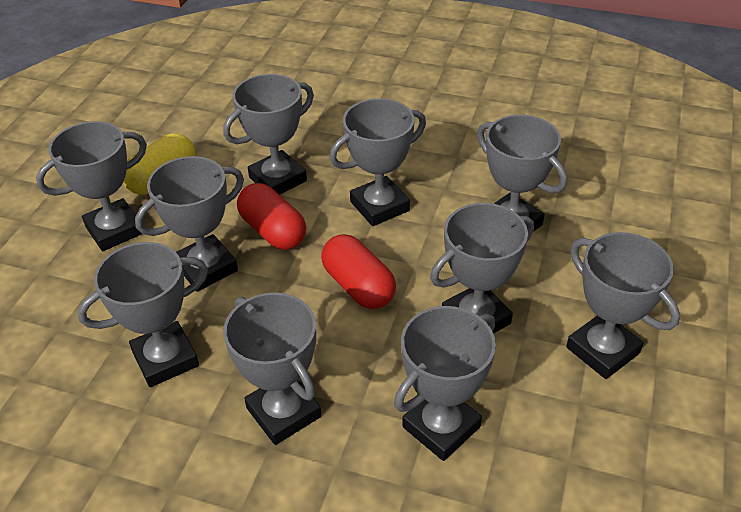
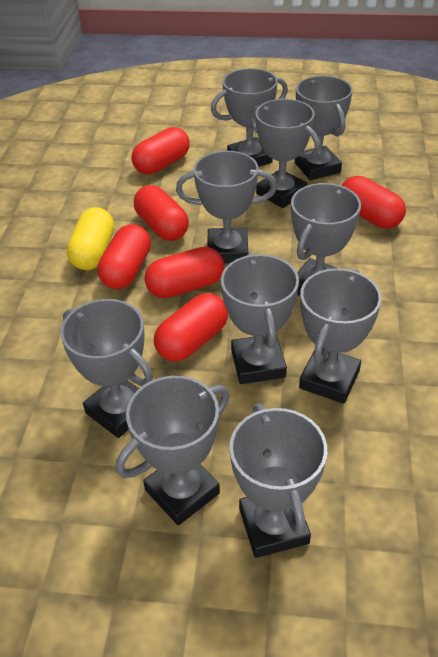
red capsule: [237,183,306,250] [321,234,396,309] = 2 -> [97,224,151,289] [132,127,190,174] [134,185,189,241] [144,247,224,298] [154,293,228,362] [341,176,406,229] = 6

